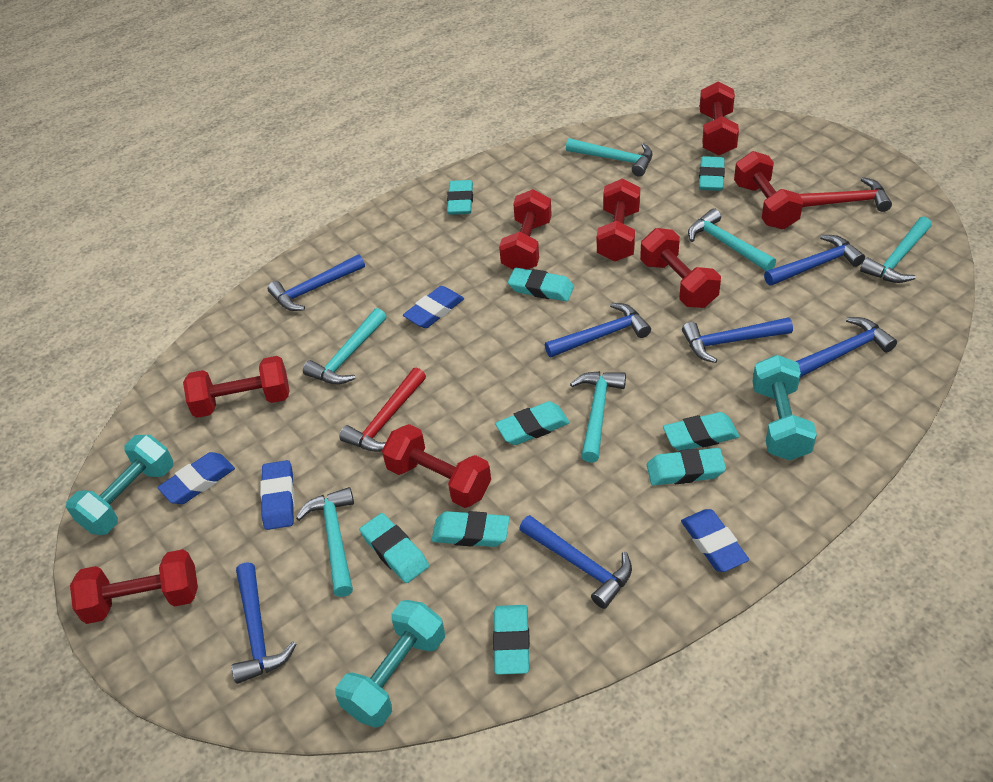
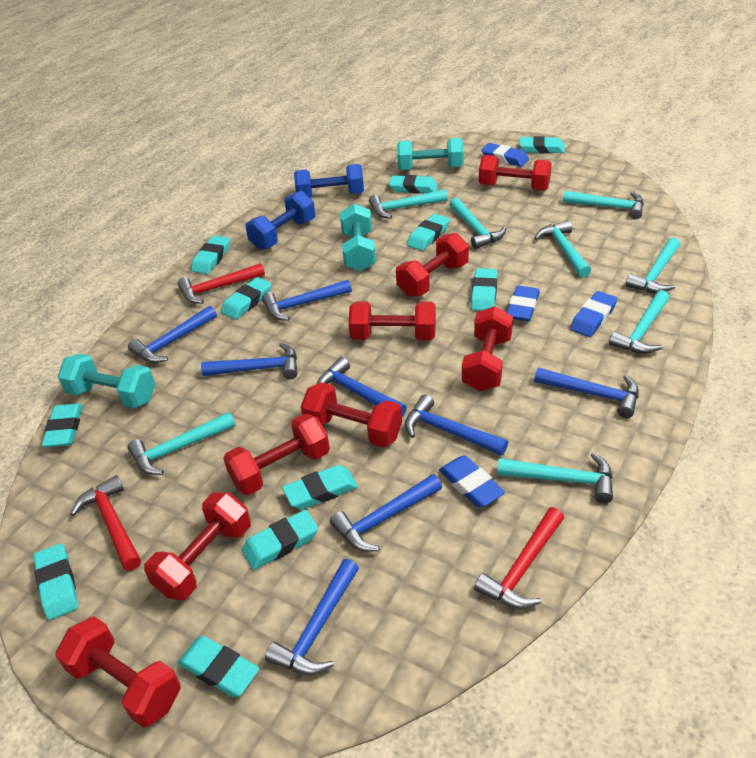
blue dumbbell: none = 0 -> [245,191,315,250] [294,164,364,198] = 2
blue hammer: [231,562,296,684] [268,254,365,311] [519,515,632,609] [545,303,651,357] [682,317,793,363] [764,235,865,286] [795,317,897,377] = 7 -> [128,306,217,363] [201,343,297,379] [262,280,352,321] [265,559,359,675] [317,357,407,417] [330,474,442,552] [405,394,508,456] [534,368,639,418] = 8
red hammer: [339,368,426,452] [799,177,892,212] = 2 -> [70,475,141,571] [177,263,265,304] [474,507,564,609] = 3
turquoise eraser: [360,513,429,583] [432,511,510,547] [447,180,473,215] [493,605,530,675] [495,401,570,445] [508,268,574,301] [647,448,726,486] [663,412,739,451] [699,156,725,191] = 9 -> [33,543,78,620] [42,403,83,447] [178,636,259,697] [191,235,230,274] [221,277,272,320] [242,510,318,570] [282,465,358,509] [389,175,438,194] [407,214,450,251] [471,268,498,311] [519,136,565,154] = 11
turquoise hammer: [296,487,354,597] [303,308,387,385] [566,138,653,177] [570,371,626,463] [688,208,776,271] [860,217,932,283] = 6 -> [127,412,235,475] [369,189,448,219] [450,198,506,249] [497,453,613,503] [534,220,591,278] [563,191,644,219] [609,290,670,354] [625,238,680,293] = 8

